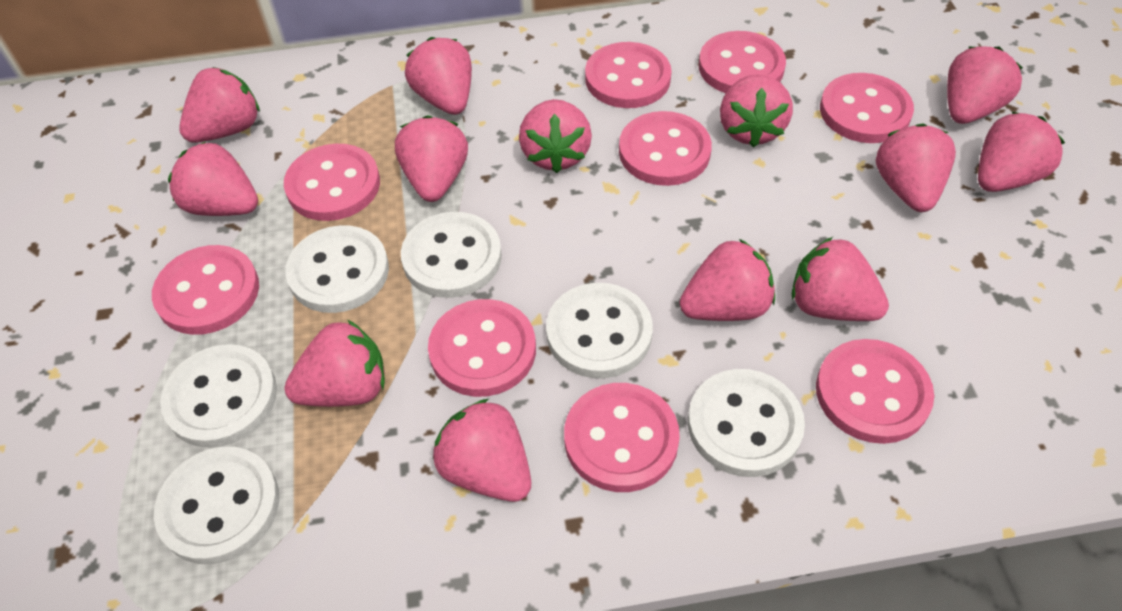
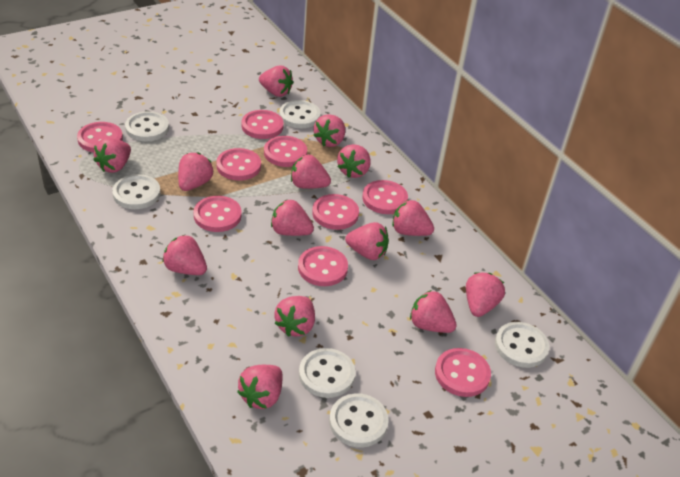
pink strawberry: [168,141,258,216] [179,67,260,143] [284,320,385,407] [395,115,468,202] [405,37,472,115] [433,399,531,502] [519,99,592,173] [679,239,775,321] [720,74,793,147] [792,237,889,321] [875,123,956,212] [947,46,1023,124] [978,112,1065,192] = 13 -> [93,138,131,173] [162,235,207,275] [178,152,214,191] [237,365,283,409] [259,66,293,97] [271,199,314,236] [275,296,315,337] [291,155,331,189] [313,114,345,147] [337,144,371,178] [345,222,389,260] [392,200,434,236] [410,290,457,333] [466,272,505,317] = 14

